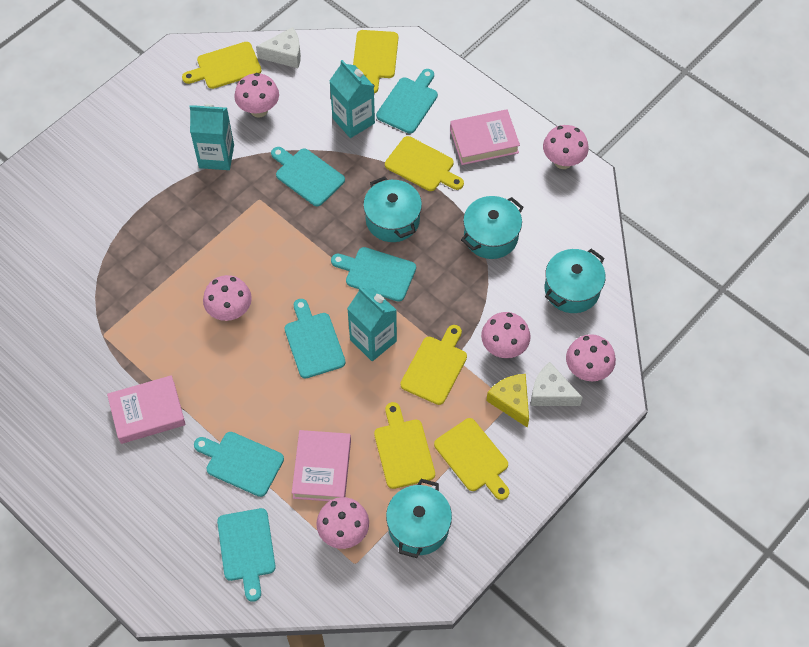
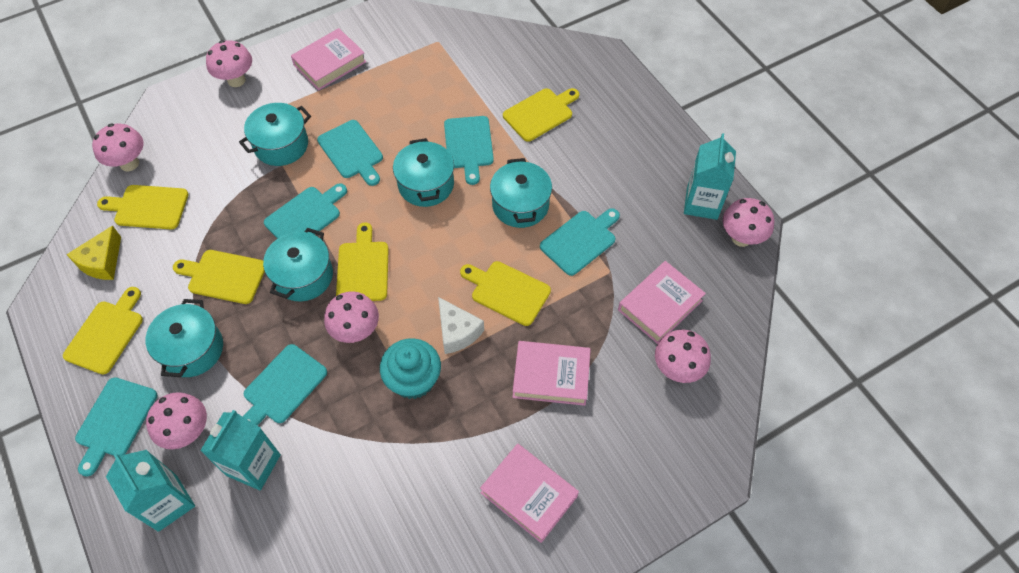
pink book: [107,375,186,444] [292,430,351,501] [450,109,520,165] = 3 -> [291,28,366,90] [480,444,579,543] [513,341,591,406] [618,261,706,344] = 4
turquoise cupcake: none = 0 -> [380,338,441,399] = 1
turquoise pot: [363,176,422,242] [386,479,452,558] [461,196,524,259] [545,248,606,313] = 4 -> [145,299,223,377] [239,103,311,166] [263,228,333,302] [393,138,454,207] [490,158,552,228] = 5
white cheese: [256,27,301,68] [531,362,583,406] = 2 -> [438,297,484,354] = 1

